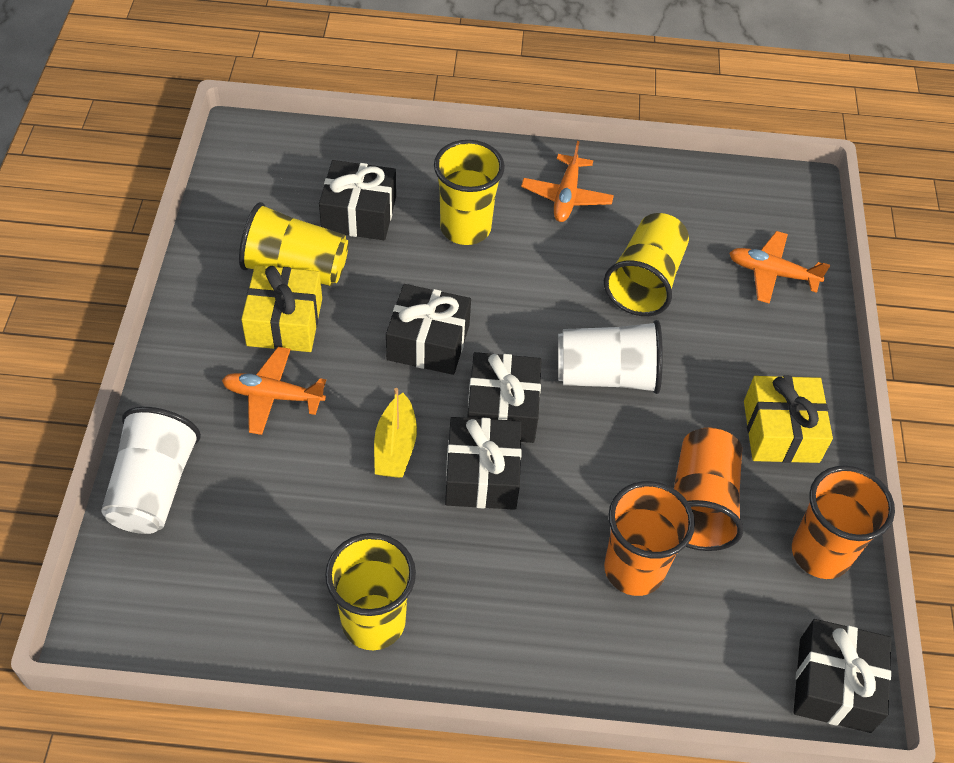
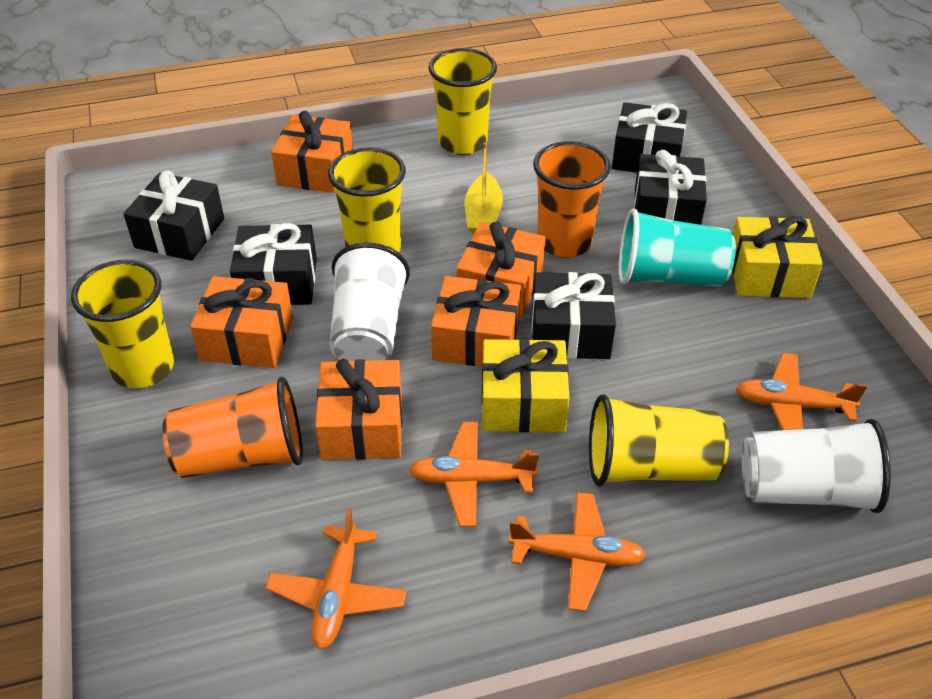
orange cup: [604,481,695,596] [674,427,744,551] [792,465,895,579] = 3 -> [163,377,303,478] [533,141,611,258] = 2
orange gift: none = 0 -> [190,276,293,368] [271,111,353,193] [315,359,402,460] [431,276,521,366] [456,221,546,317] = 5
orange plane: [222,347,326,435] [521,141,614,222] [729,231,830,303] = 3 -> [265,508,407,649] [409,422,539,527] [508,492,646,612] [736,353,867,430] = 4
turquoise cup: none = 0 -> [619,209,736,287] = 1

